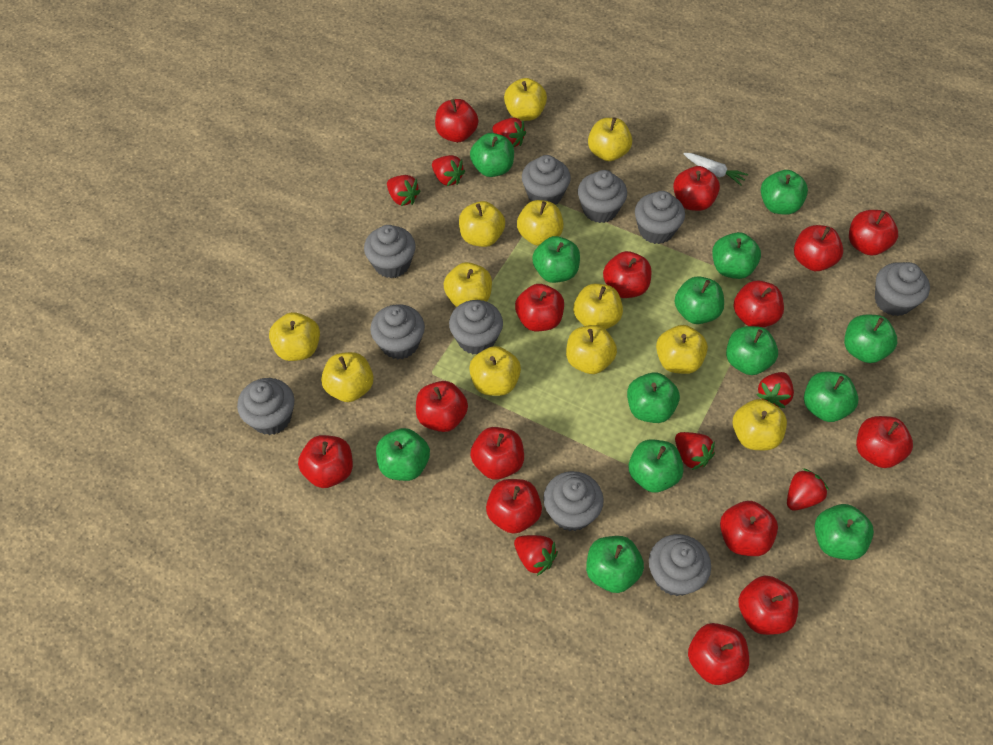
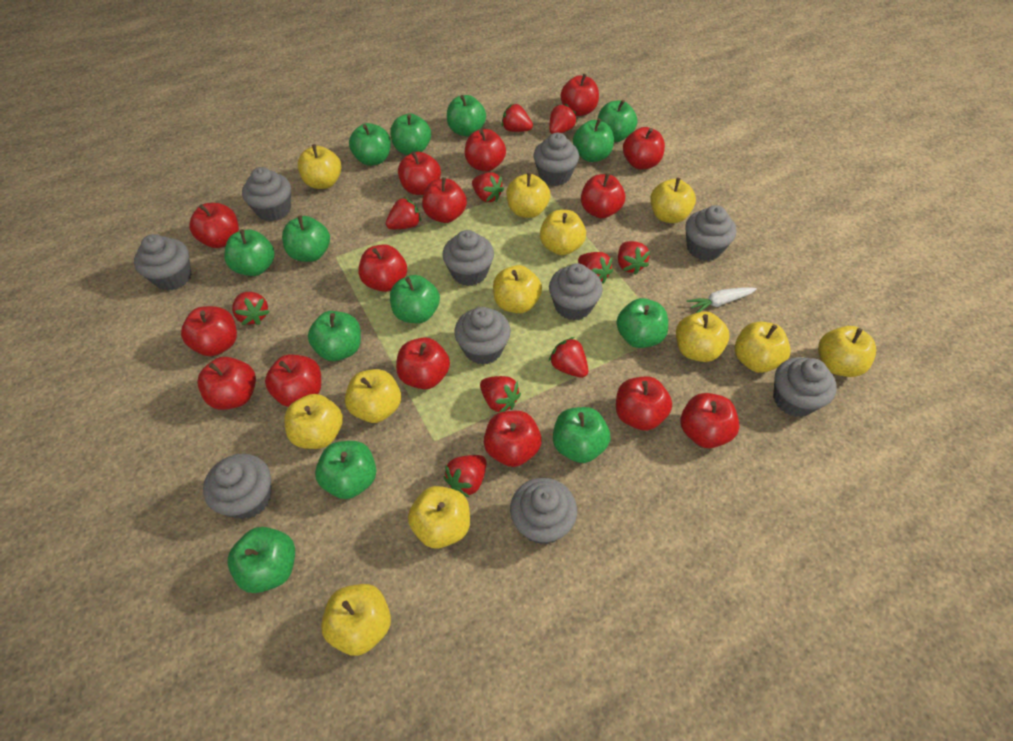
red strawberry: [387,175,420,206] [432,155,465,186] [492,118,526,147] [514,535,558,576] [675,432,715,470] [756,372,794,408] [787,468,829,510] = 7 -> [232,292,270,325] [386,197,421,229] [444,455,487,498] [472,172,504,202] [480,376,521,413] [502,103,533,132] [549,104,577,134] [549,337,588,378] [578,252,613,284] [618,241,650,275] = 10

